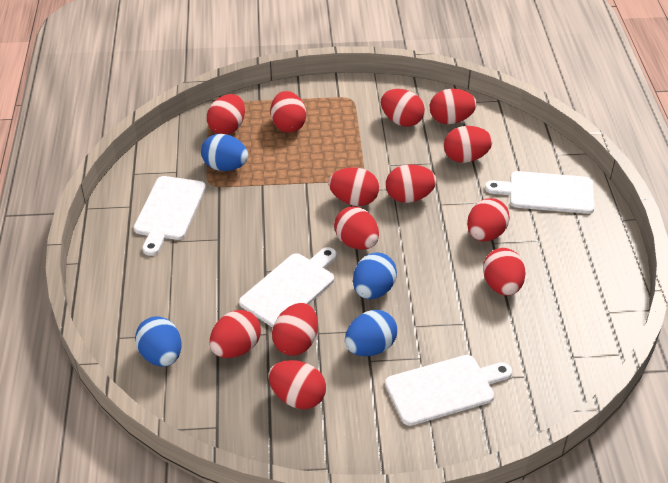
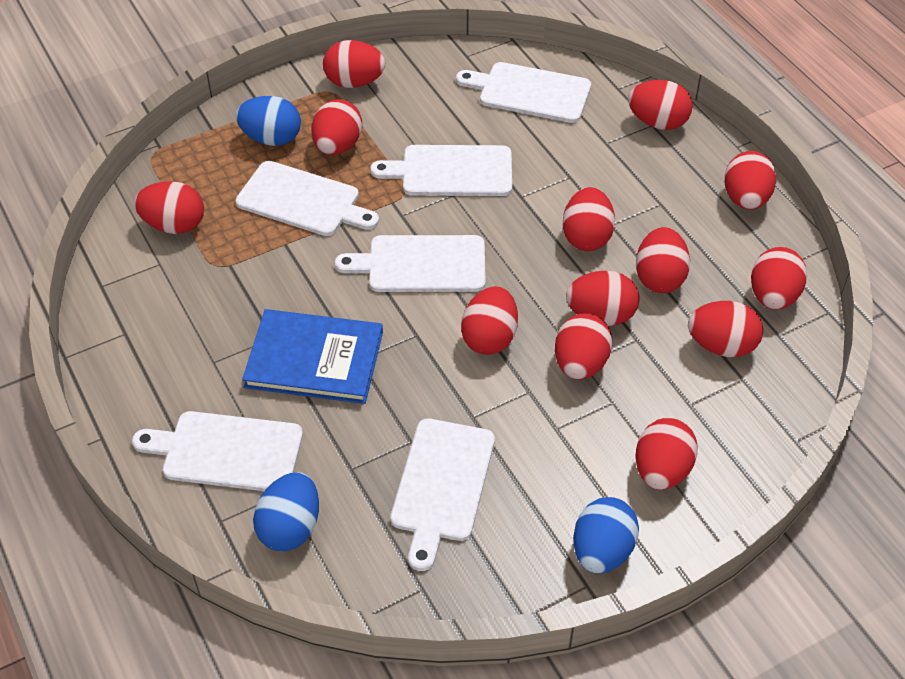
blue book: none = 0 -> [242,309,383,404] = 1
blue egg: [135,316,181,367] [201,134,248,171] [345,310,397,356] [353,253,397,299] = 4 -> [236,96,301,146] [253,472,319,551] [573,497,639,574] = 3
white cutting board: [134,176,206,256] [239,247,337,328] [385,355,512,426] [485,171,595,214] = 4 -> [132,411,303,491] [235,161,379,236] [335,235,485,292] [370,145,512,196] [391,418,495,571] [456,62,591,123] = 6

